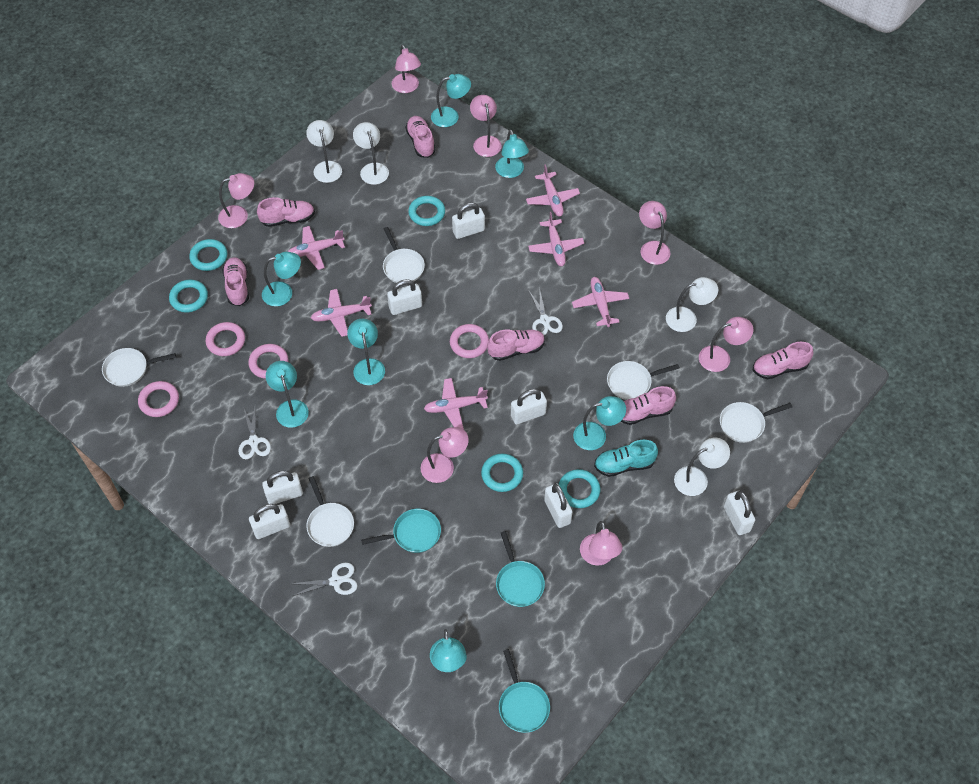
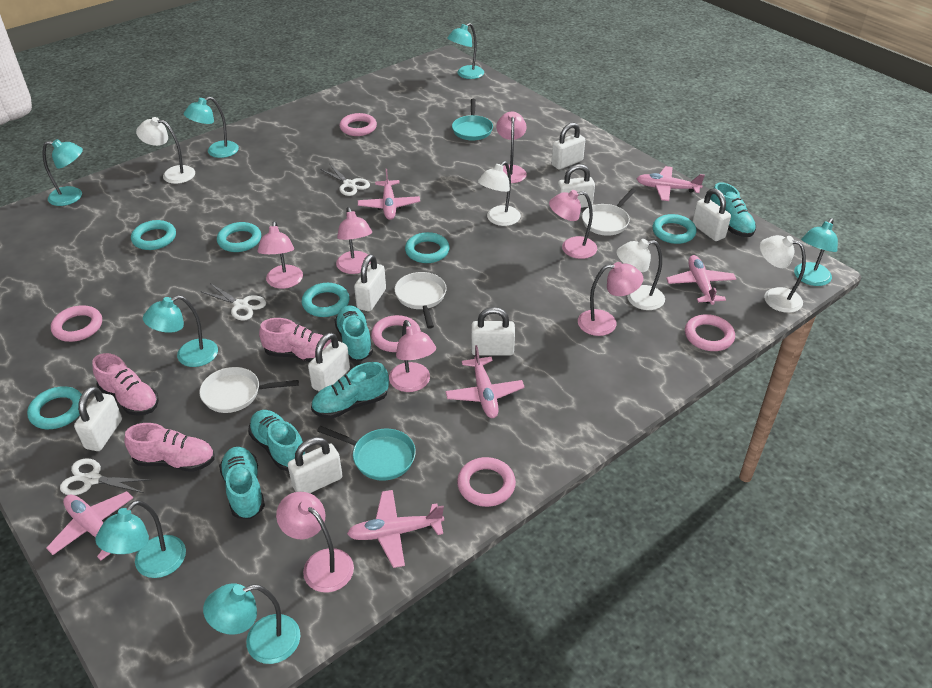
pink ring: [138,381,179,417] [206,322,245,356] [248,344,289,379] [450,324,489,358] = 4 -> [51,305,102,342] [340,113,377,136] [371,315,421,352] [457,457,516,507] [685,314,735,351] = 5
pink shoe: [222,257,249,306] [257,197,315,227] [405,116,436,158] [487,330,545,361] [621,386,676,425] [753,342,814,379] = 6 -> [92,353,159,415] [124,423,214,472] [259,318,331,362] = 3
turquoise pan: [361,509,441,553] [496,531,545,607] [499,649,550,733] = 3 -> [317,426,416,481] [452,99,493,141] = 2
turquoise ring: [169,280,208,313] [189,239,227,271] [408,196,445,226] [481,454,523,492] [559,469,600,508] = 5 -> [27,387,82,429] [131,220,176,250] [217,222,261,252] [302,283,349,317] [405,232,450,263] [652,214,696,244] = 6
turquoise shoe: [594,440,658,477] = 1 -> [219,447,265,519] [248,410,307,471] [311,362,389,419] [334,305,373,361] [710,182,756,237] = 5
white padlock: [249,504,290,539] [262,471,303,504] [387,279,422,315] [452,203,485,239] [511,389,547,425] [544,484,573,528] [724,491,755,535] = 7 -> [74,386,122,451] [288,437,343,493] [308,333,350,391] [354,254,386,312] [471,307,515,356] [551,123,585,170] [557,164,595,208] [692,188,731,241] = 8
white pan: [102,348,176,387] [306,476,354,547] [383,227,425,283] [607,361,680,400] [720,402,792,443] = 5 -> [199,367,299,413] [395,272,447,329] [582,189,636,236] = 3

